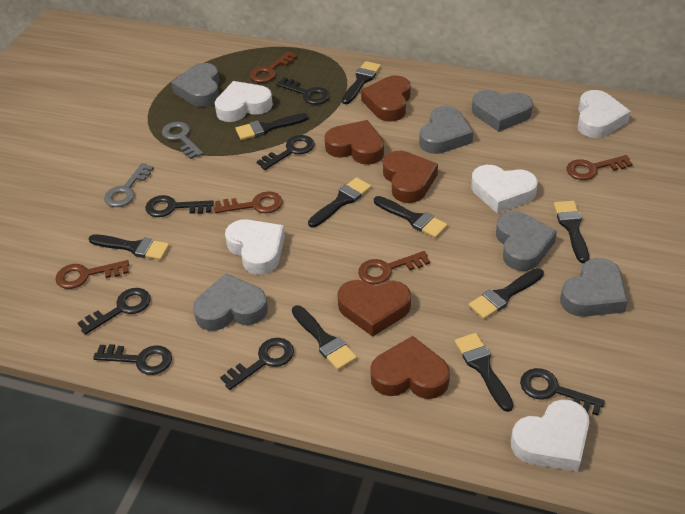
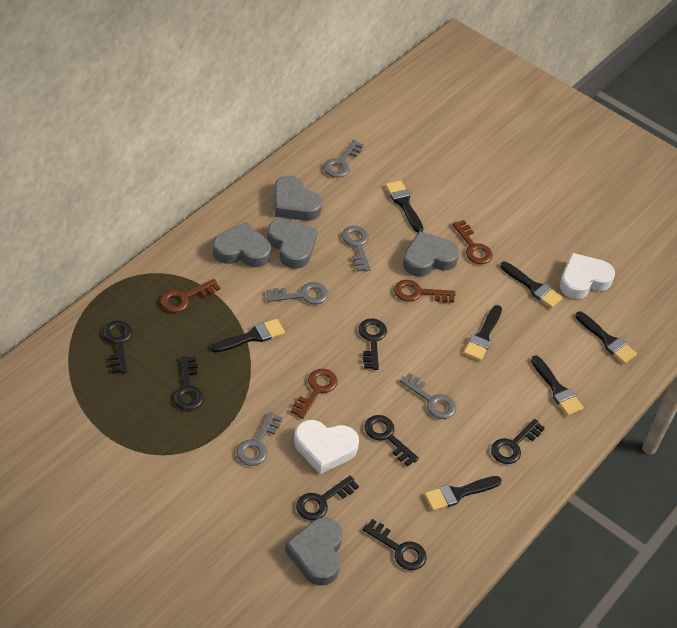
black brush: [88,234,170,260] [235,113,309,140] [292,305,357,370] [308,177,371,227] [342,61,381,104] [374,196,448,238] [455,333,513,412] [469,268,544,319] [554,201,589,263] = 9 -> [211,319,285,352] [385,180,424,232] [424,476,502,511] [464,305,502,361] [500,261,563,308] [531,355,584,416] [575,311,637,364] = 7
brown heart: [324,120,384,165] [337,280,411,337] [361,76,411,121] [370,336,450,399] [383,151,438,203] = 5 -> none = 0
brown key: [56,260,129,289] [214,191,283,213] [250,51,297,83] [358,251,430,284] [566,155,633,180] = 5 -> [160,279,220,312] [291,369,338,419] [394,280,455,303] [452,220,493,264] = 4
grey heart: [171,63,219,107] [193,274,268,331] [419,106,473,154] [472,90,533,132] [496,211,557,271] [560,258,628,317] = 6 -> [213,222,271,267] [267,219,318,269] [274,175,323,221] [285,517,343,586] [403,231,460,277] = 5
grey key: [104,163,154,207] [162,122,203,159] = 2 -> [236,411,283,466] [266,282,328,304] [324,140,364,178] [342,226,371,272] [400,373,456,419] = 5
white heart: [215,81,273,122] [225,219,285,275] [471,165,538,213] [511,399,590,471] [578,90,631,138] = 5 -> [294,420,359,474] [560,253,615,299] = 2

